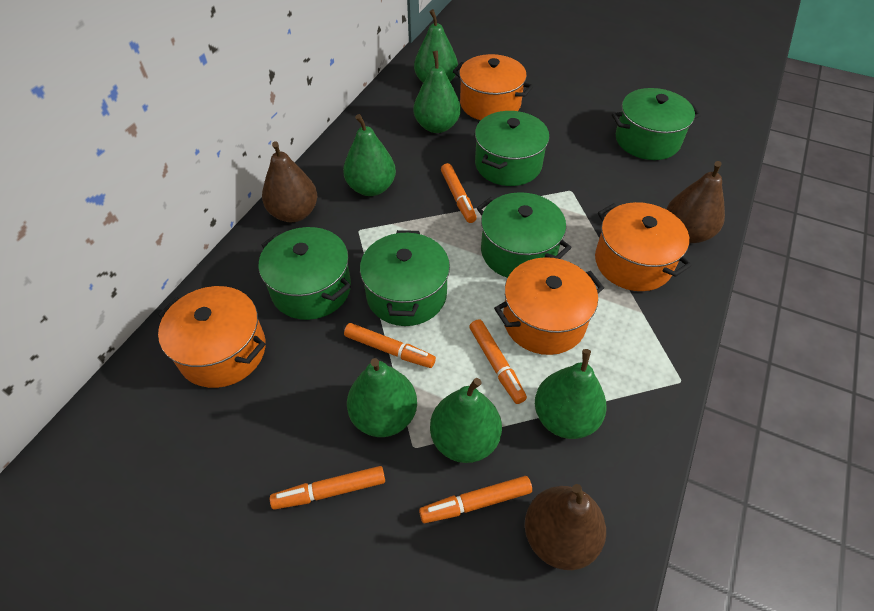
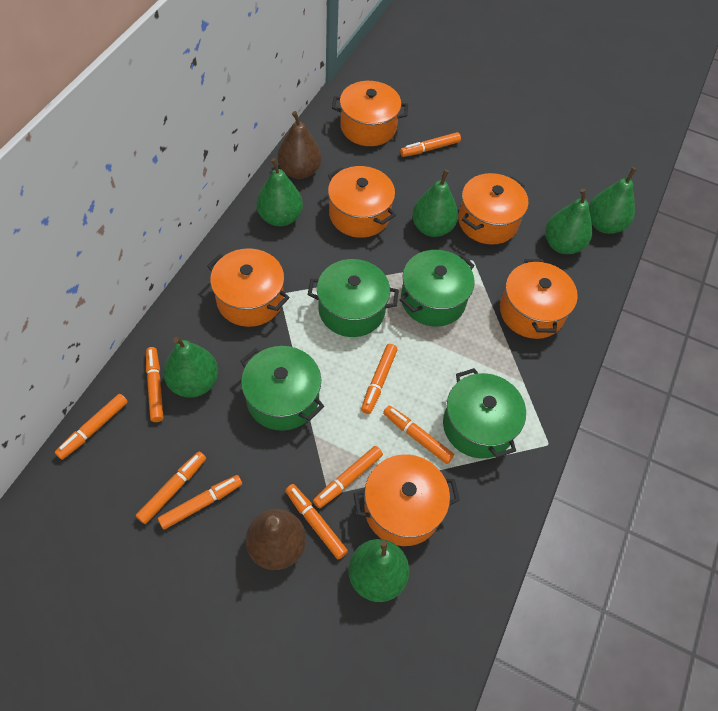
brown pear: [262,141,317,222] [525,484,606,570] [666,161,725,243] = 3 -> [246,509,306,570] [277,111,322,179] = 2
green pot: [259,227,351,320] [360,230,450,326] [475,111,550,186] [477,192,572,278] [612,88,701,160] = 5 -> [241,346,324,431] [308,259,399,337] [400,250,475,327] [443,368,526,458] = 4
orange marker: [270,466,385,510] [344,323,436,368] [419,476,532,523] [441,163,477,223] [469,319,527,404] = 5 -> [55,394,128,460] [136,452,206,524] [146,347,163,422] [158,475,242,530] [285,484,348,559] [313,446,383,509] [361,344,397,414] [383,406,454,464] [400,132,461,157] = 9
orange pot: [158,286,266,388] [453,54,533,120] [494,257,604,355] [595,202,692,291] = 4 -> [207,248,290,327] [328,166,396,238] [332,81,408,146] [353,454,460,546] [458,173,528,245] [500,259,578,339] = 6

